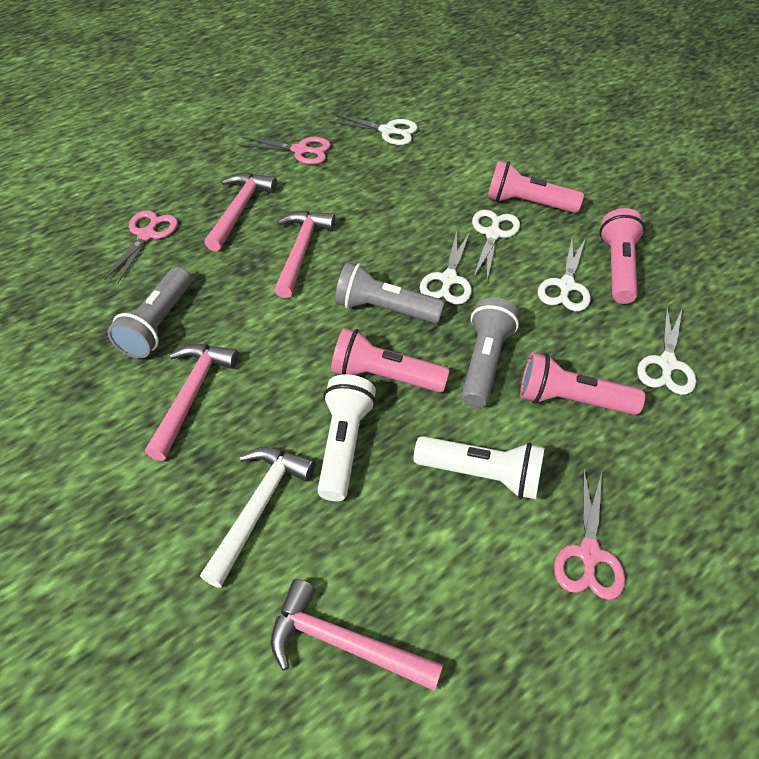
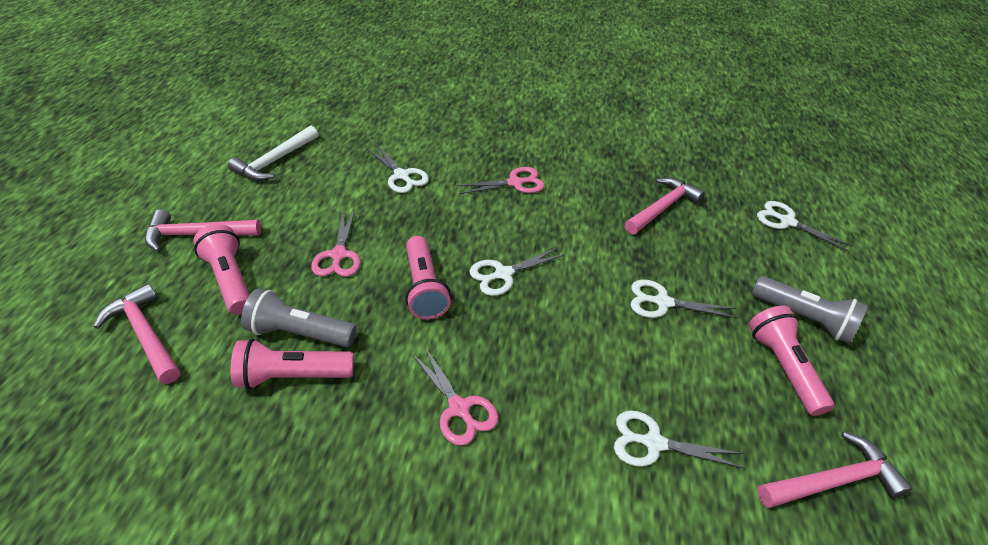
grey flashlight: [107,267,191,358] [335,262,445,323] [462,297,519,408] = 3 -> [241,288,357,347] [752,276,868,344] = 2
white flashlight: [317,374,376,501] [414,436,545,499] = 2 -> none = 0

